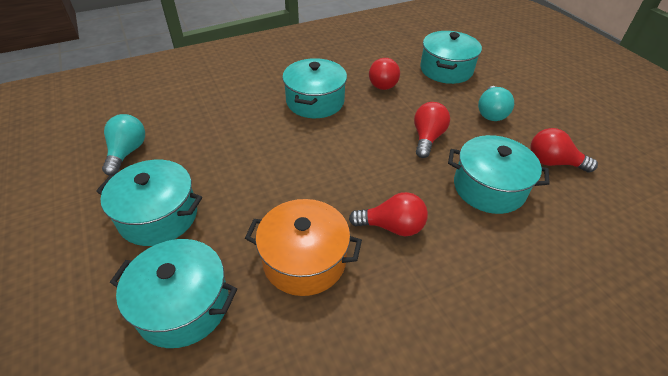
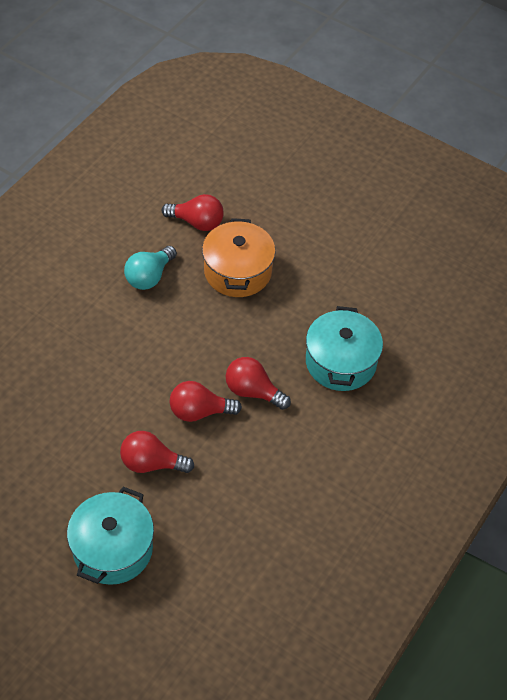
turquoise light bulb: [102,114,145,176] [478,86,514,121] = 2 -> [124,246,177,290] = 1
turquoise pot: [96,160,202,246] [110,239,237,348] [282,58,347,118] [420,31,482,84] [448,135,550,214] = 5 -> [67,487,154,585] [306,306,383,391] = 2

